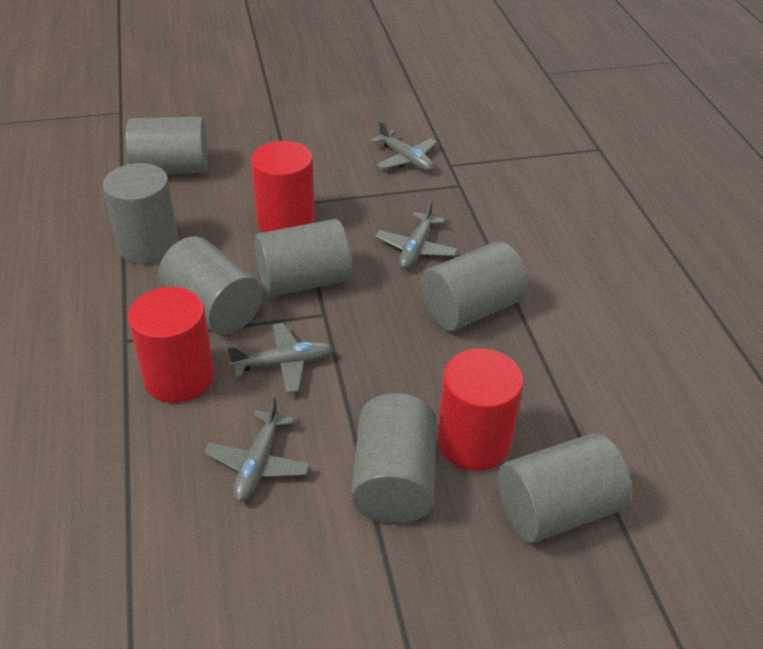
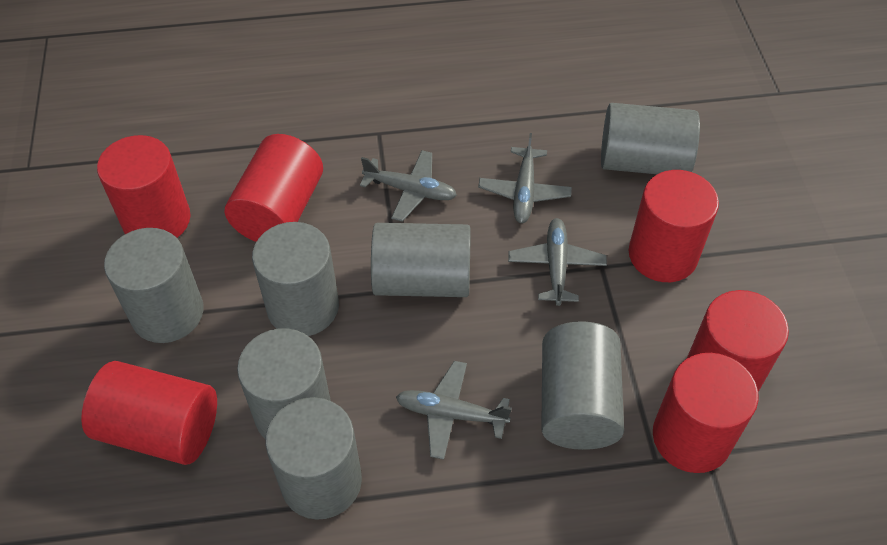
red cylinder: [128,287,214,403] [251,141,315,232] [437,348,523,471] = 3 -> [81,361,217,465] [97,135,190,238] [225,134,323,242] [629,170,719,282] [653,353,758,473] [687,290,789,392] = 6

